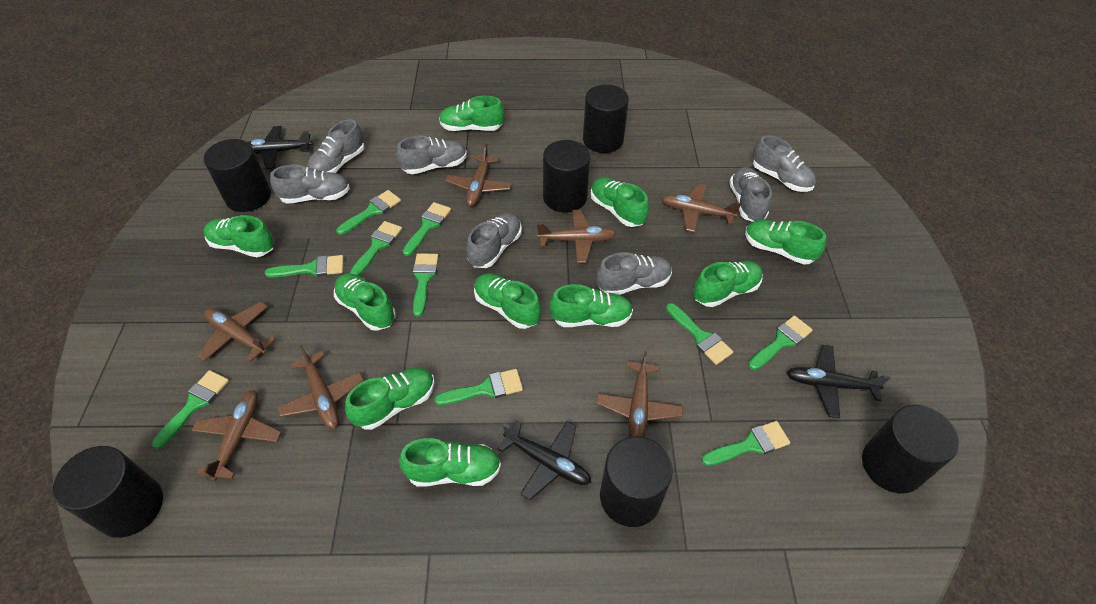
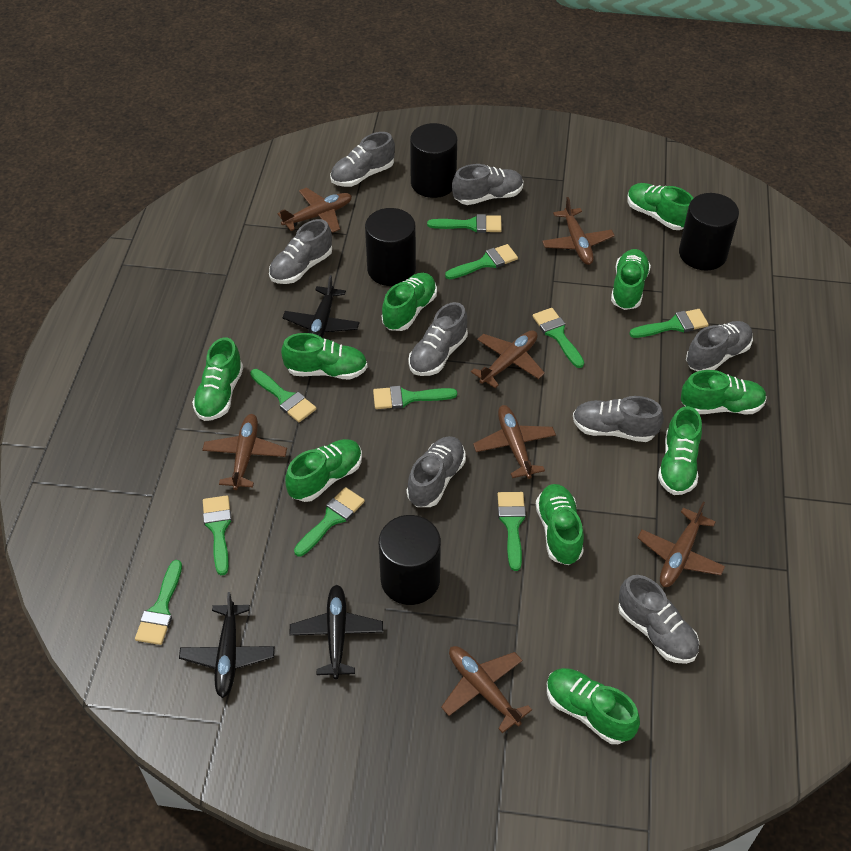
black cylinder: [53,446,163,538] [204,139,271,212] [543,140,590,213] [583,84,629,153] [600,436,673,527] [862,405,959,493] = 6 -> [365,208,416,286] [379,515,441,605] [410,123,457,198] [679,193,739,271] = 4
grey shoe: [270,164,350,204] [307,120,365,173] [396,136,467,174] [467,213,522,268] [596,252,672,295] [729,167,772,222] [753,135,816,192] = 7 -> [269,219,332,284] [330,132,395,187] [407,436,466,507] [408,302,468,376] [452,164,523,205] [573,396,664,442] [618,575,699,664] [686,321,753,371] = 8

